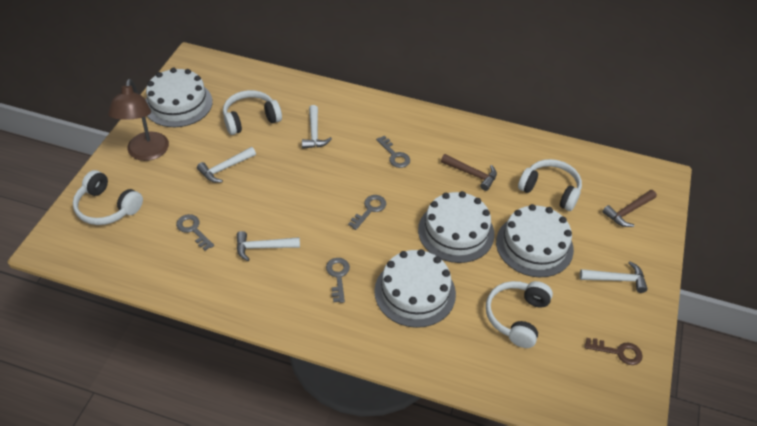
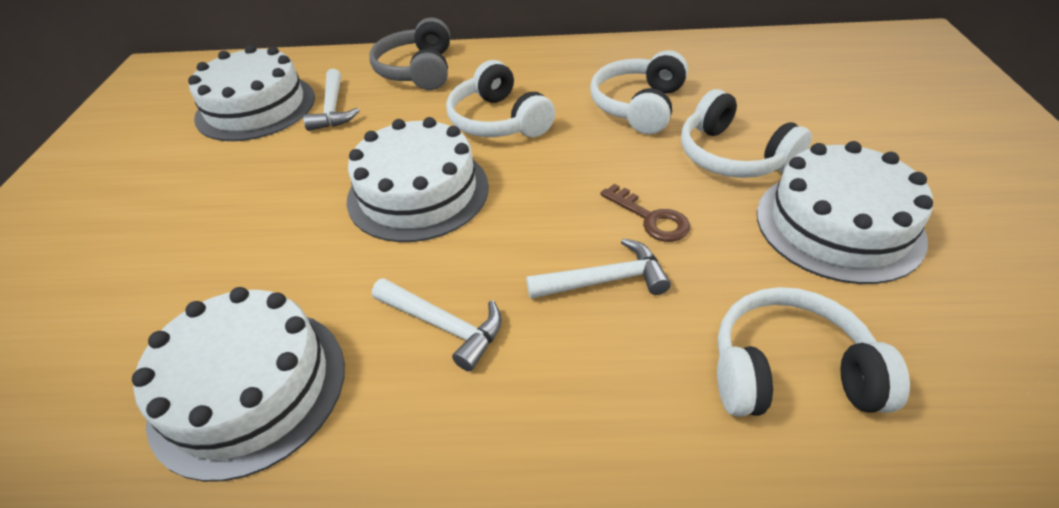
brown hammer: [441,154,497,191] [602,190,657,227] = 2 -> none = 0
brown lamp: [108,79,169,161] = 1 -> none = 0
grey headphones: none = 0 -> [369,17,450,90] = 1
grey key: [176,214,214,251] [326,258,350,303] [348,195,386,230] [376,136,410,168] = 4 -> none = 0
white hammer: [197,147,256,183] [237,231,300,261] [302,105,332,149] [580,261,648,293] = 4 -> [303,69,360,131] [372,278,502,371] [526,238,671,299] = 3

